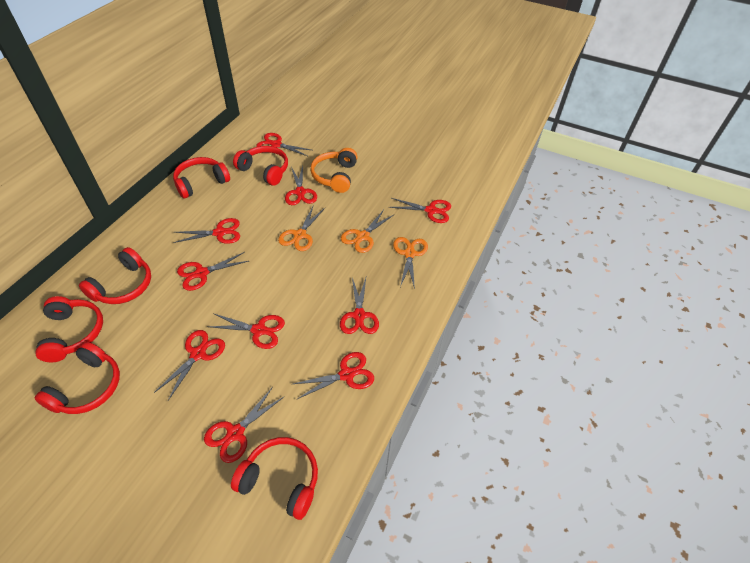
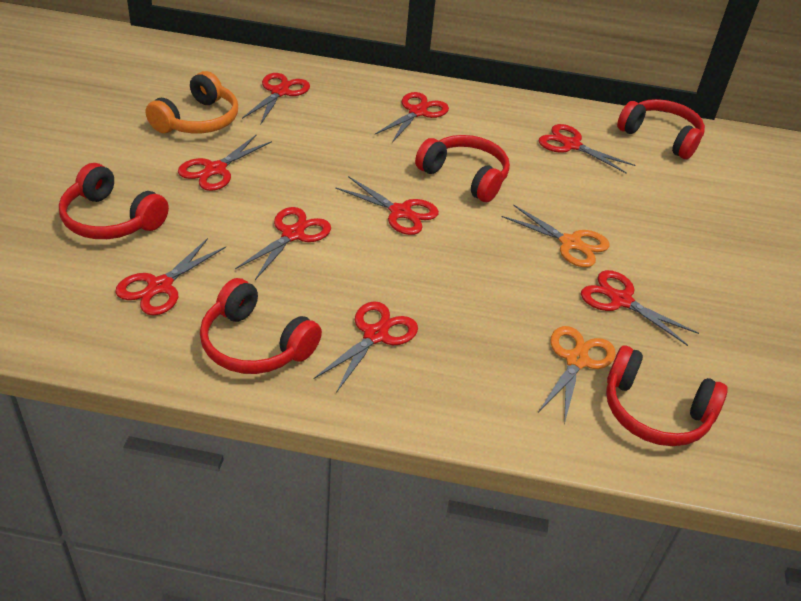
orange scissors: [278,205,325,251] [341,210,395,253] [393,237,428,289] = 3 -> [502,204,609,267] [539,326,616,424] = 2
red headphones: [34,342,120,414] [35,296,103,362] [79,247,151,304] [173,157,230,199] [231,437,318,520] [233,146,288,186] = 6 -> [59,163,169,239] [200,278,322,374] [415,135,510,202] [606,345,728,446] [617,99,705,159] = 5
red scissors: [154,330,225,400] [173,218,240,244] [177,252,249,291] [204,387,285,463] [207,313,285,349] [256,133,311,156] [285,166,317,205] [293,352,374,400] [340,278,379,334] [389,198,451,223] = 10 -> [115,238,226,315] [178,135,272,191] [235,207,331,280] [242,73,310,125] [314,301,418,393] [335,176,439,235] [375,92,449,142] [539,124,635,174] [581,270,699,346] = 9

